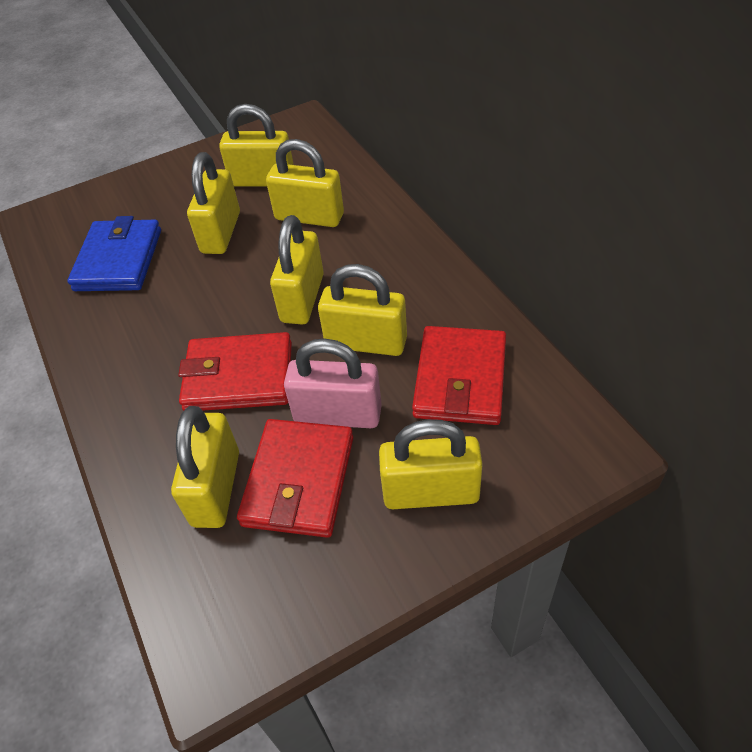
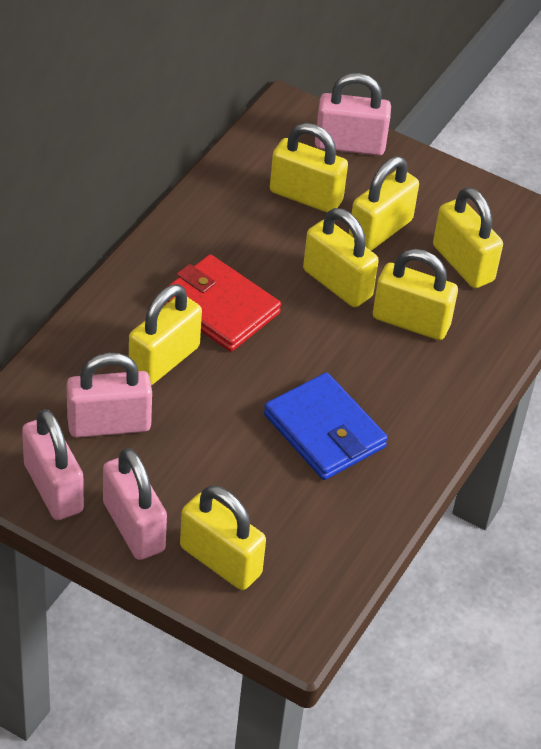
pink padlock: [284,339,382,428] = 1 -> [22,409,84,520] [67,353,152,438] [103,448,167,560] [315,73,391,156] = 4
red wallet: [178,332,292,411] [237,419,353,538] [412,326,506,425] = 3 -> [161,254,281,352] = 1

